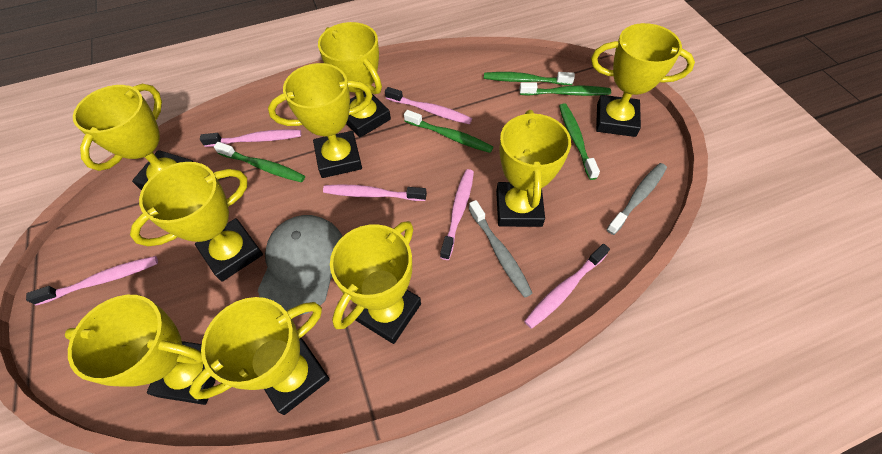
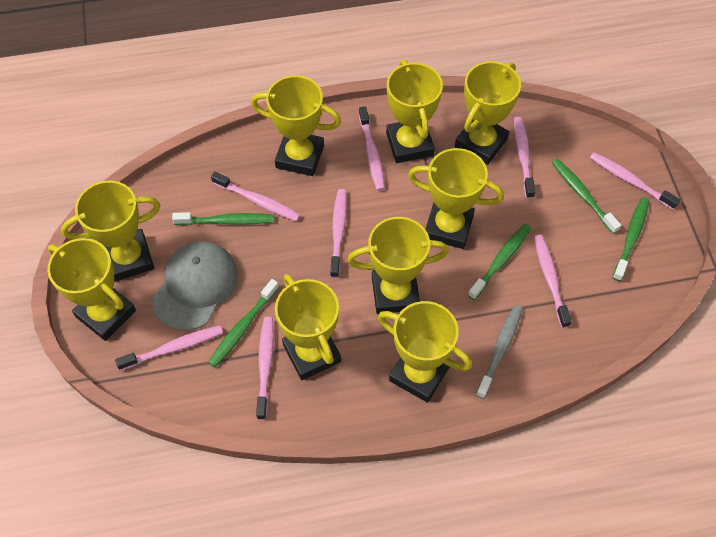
grey toothbrush: [469,200,533,298] [606,163,667,235] = 2 -> [476,305,523,399] = 1
pink toothbrush: [26,256,158,305] [200,129,301,147] [323,184,427,201] [385,87,472,124] [440,169,474,260] [524,244,610,329] = 6 -> [115,326,223,371] [211,172,300,221] [256,317,274,420] [330,189,347,278] [359,106,385,191] [514,117,535,199] [534,235,572,328] [590,152,680,210] = 8

